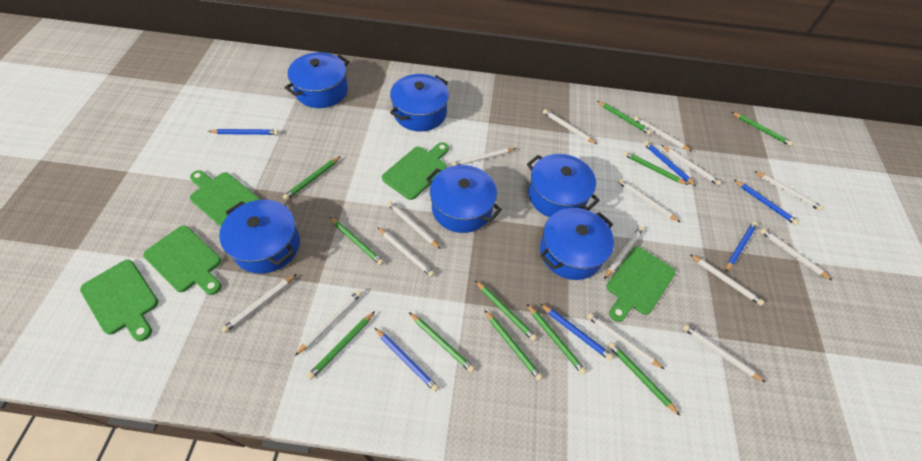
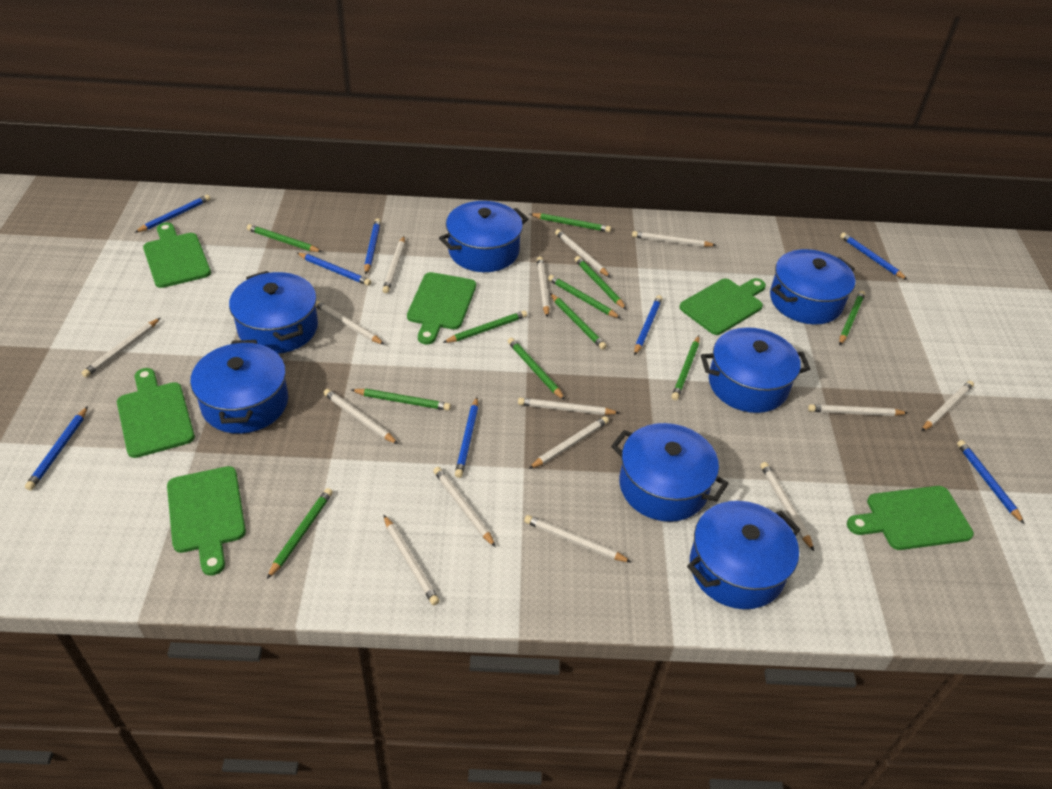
blue pencil: [208,129,279,135] [375,328,439,392] [541,304,613,361] [643,141,696,187] [725,222,758,272] [733,179,799,225] = 6 -> [25,406,88,490] [134,195,210,233] [297,253,371,286] [364,218,381,274] [455,397,478,478] [634,295,662,356] [840,233,908,280] [957,440,1024,524] = 8
blue pot: [219,200,300,274] [285,52,349,108] [390,74,449,131] [426,165,502,233] [527,154,600,217] [540,208,614,280] = 6 -> [190,340,288,434] [229,271,318,354] [439,201,528,272] [611,423,729,522] [687,501,800,609] [701,327,810,413] [770,249,855,324] = 7
green cutting board: [80,260,158,341] [143,225,221,295] [190,170,260,227] [382,142,449,200] [607,246,675,322] = 5 -> [117,368,195,458] [143,222,211,288] [167,466,246,576] [407,272,476,345] [679,278,766,335] [847,486,974,550] = 6

